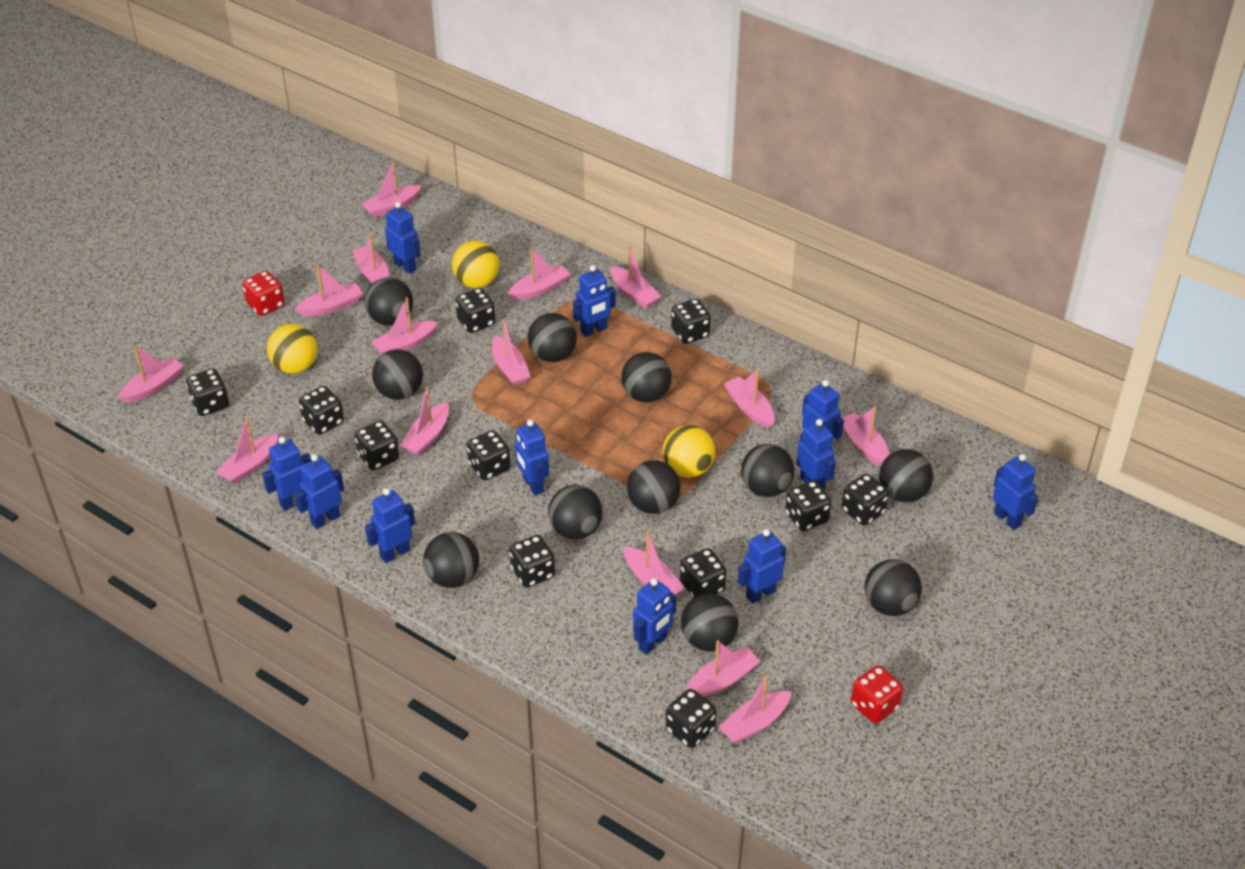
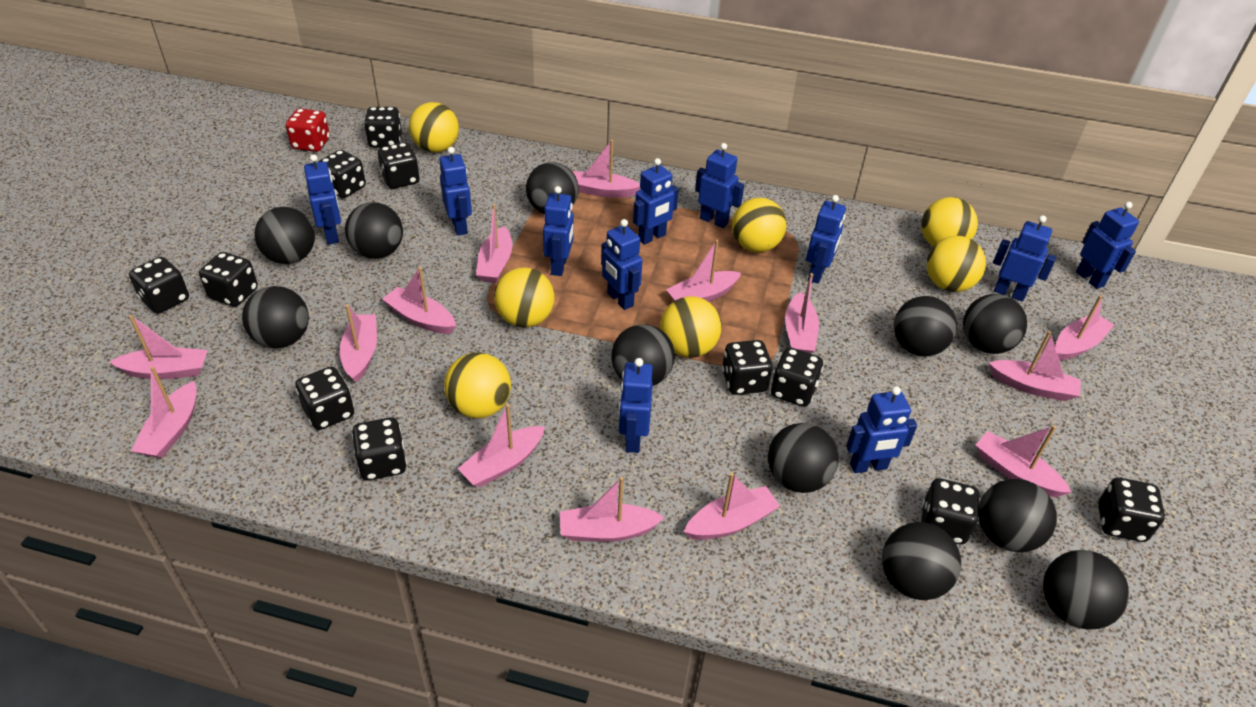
pink boat: [118,346,184,403] [216,416,278,484] [295,264,363,317] [353,234,389,284] [362,161,421,218] [371,297,438,354] [400,387,449,456] [492,319,531,386] [508,248,570,301] [610,246,662,308] [624,531,685,595] [686,640,760,697] [719,675,792,743] [724,368,775,428] [842,406,889,466] = 15 -> [109,315,208,380] [131,366,197,458] [340,305,377,382] [382,267,456,334] [457,404,545,487] [476,204,512,283] [560,477,665,542] [572,140,640,198] [666,240,741,302] [684,473,780,540] [785,273,819,354] [975,425,1072,497] [989,331,1081,401] [1055,295,1114,361] = 14
red dice: [242,271,285,316] [851,665,903,724] = 2 -> [286,108,330,152] = 1
yellow ball: [267,324,317,374] [452,241,499,288] [663,425,715,478] = 3 -> [409,102,459,153] [444,352,511,418] [494,267,554,327] [660,296,721,358] [732,198,786,252] [921,197,978,246] [926,236,986,292] = 7

